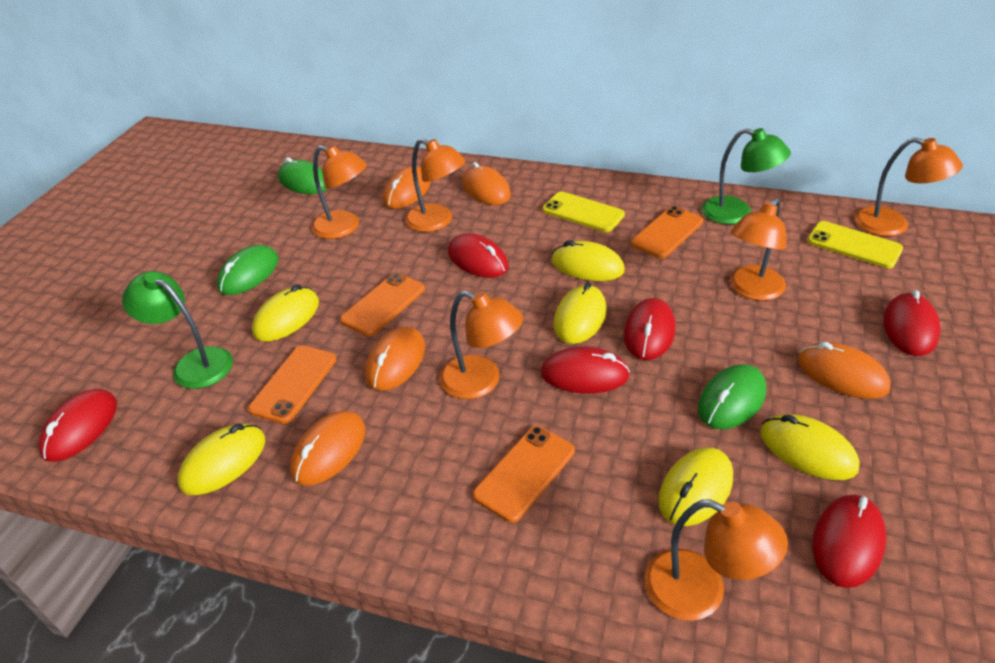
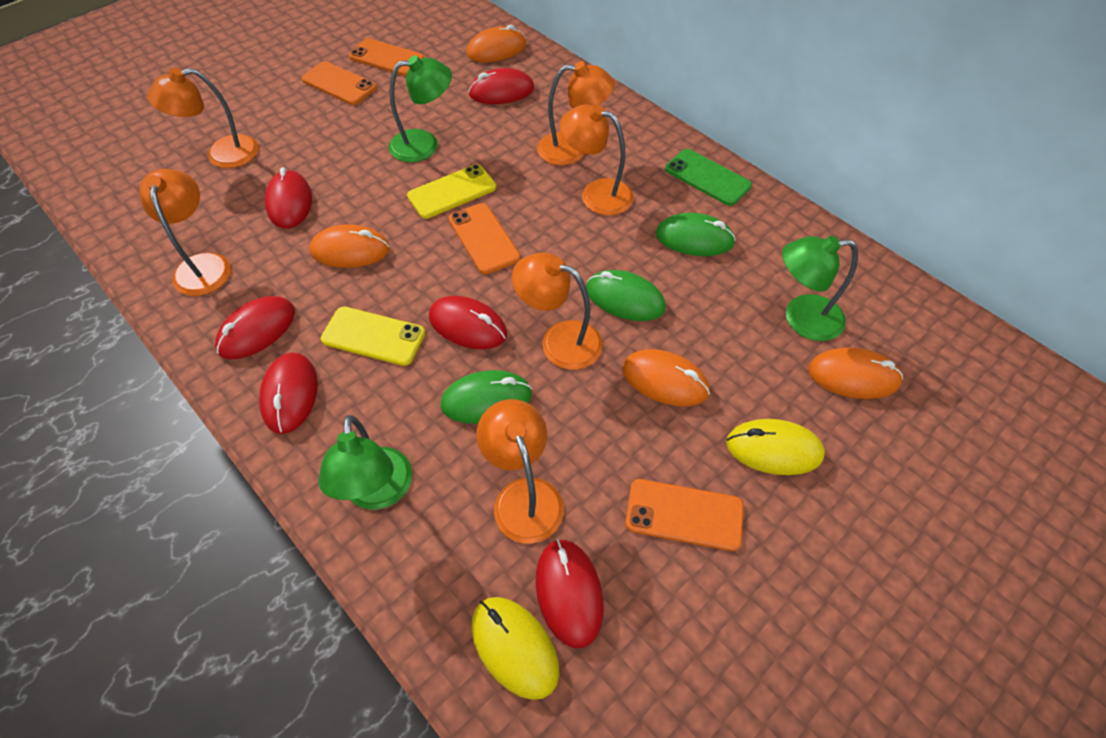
green lamp: [122,271,233,389] [702,128,791,225] = 2 -> [318,415,412,509] [389,55,452,162] [782,235,858,341] = 3
green phone: none = 0 -> [665,149,752,206] = 1
orange mouse: [290,411,365,486] [365,326,425,391] [383,167,431,209] [462,162,511,205] [798,342,891,399] = 5 -> [309,224,390,268] [466,25,526,62] [622,349,710,406] [808,348,903,399] = 4
yellow mouse: [178,423,265,495] [252,284,319,341] [551,240,625,281] [553,282,607,344] [658,447,733,526] [760,414,860,480] = 6 -> [472,597,559,700] [726,419,825,475] = 2

